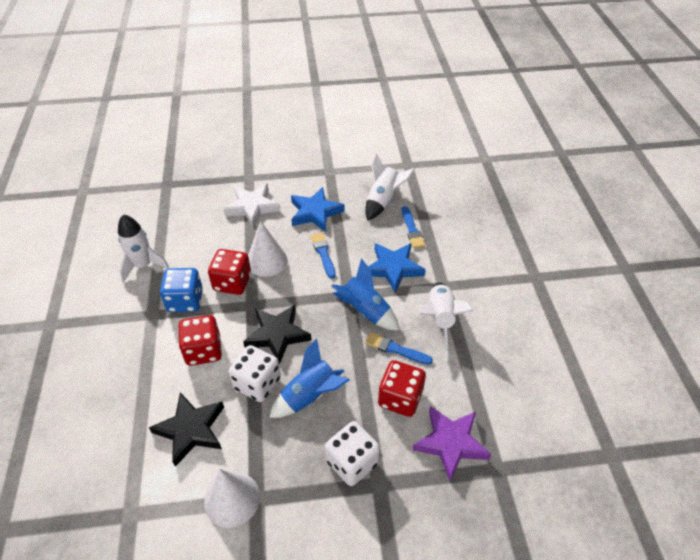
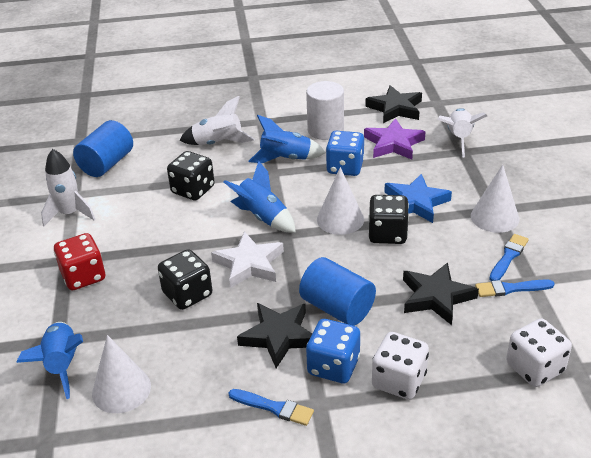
black dice: none = 0 -> [158,249,212,310] [167,151,215,200] [368,195,409,244] = 3
black star: [149,392,224,467] [243,305,311,364] = 2 -> [237,303,312,368] [365,85,422,123] [403,262,479,325] = 3
blue cylinder: none = 0 -> [73,120,133,177] [299,257,376,326] = 2
blue dice: [160,268,203,312] = 1 -> [306,319,360,384] [326,131,364,176] = 2
blue rocket: [269,338,350,418] [332,259,399,331] = 2 -> [16,322,83,399] [224,161,296,232] [248,115,326,163] = 3
blue star: [291,187,345,232] [368,243,426,293] = 2 -> [384,174,452,223] = 1
red dice: [178,315,222,366] [208,249,251,295] [378,360,426,417] = 3 -> [54,233,105,290] = 1
white cone: [204,469,260,528] [248,221,288,277] = 2 -> [92,335,151,413] [317,167,364,235] [471,164,519,233] = 3
white cylinder: none = 0 -> [306,81,344,140] = 1

